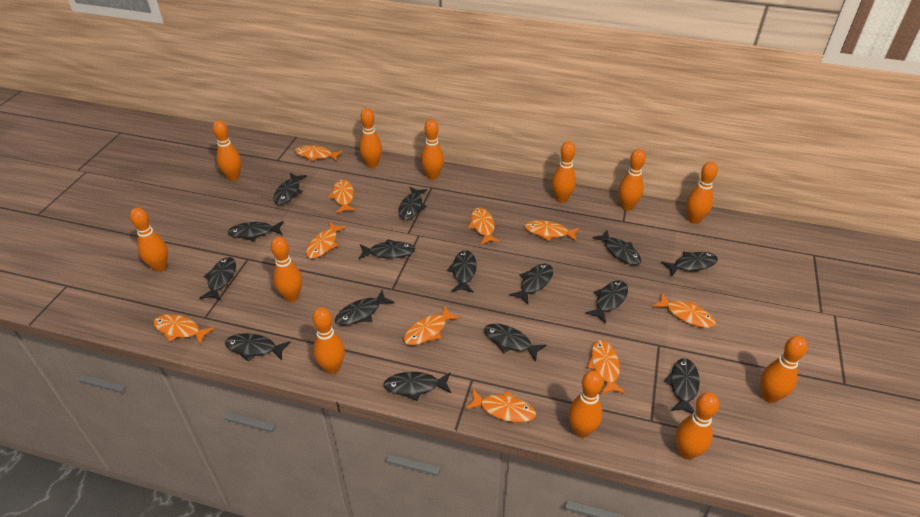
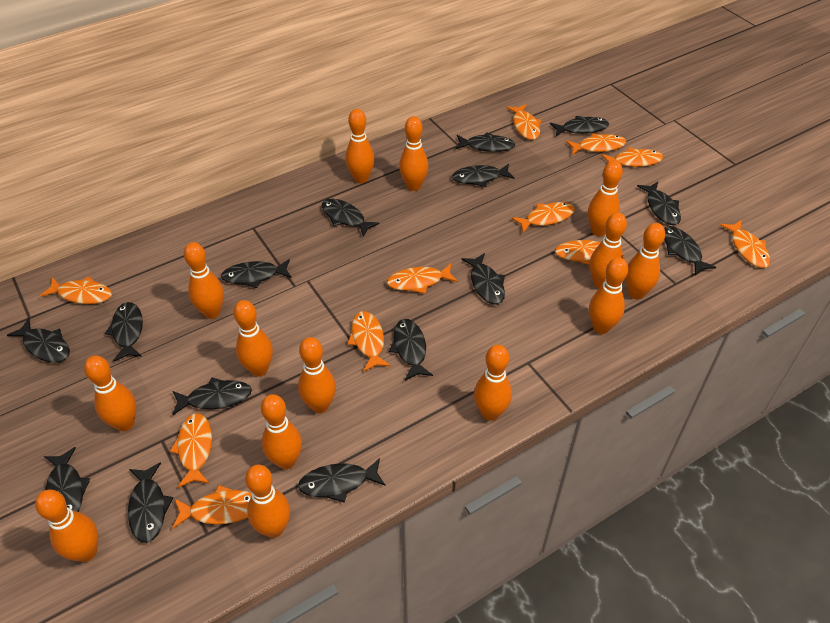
orange bowling pin: [130,207,168,272] [213,120,241,181] [271,237,302,302] [312,307,345,374] [359,108,382,168] [421,119,444,180] [552,141,576,203] [568,370,603,438] [619,149,646,211] [676,392,719,460] [686,161,718,224] [761,336,807,403] = 12 -> [35,490,98,562] [84,355,136,431] [184,242,224,319] [233,300,273,376] [245,464,290,538] [261,394,302,469] [298,337,336,413] [346,109,375,183] [399,116,429,191] [474,345,512,421] [588,160,623,236] [589,213,627,288] [589,257,628,334] [625,223,665,299] = 14
orange fish: [153,314,215,344] [295,145,343,162] [306,222,346,259] [328,179,355,213] [403,306,460,345] [465,389,536,422] [468,208,500,245] [524,220,579,242] [587,340,625,394] [652,293,716,328] = 10 -> [40,276,112,304] [169,413,212,488] [172,485,251,529] [347,311,391,372] [387,264,458,294] [507,104,541,140] [511,202,575,233] [555,240,624,265] [566,133,626,155] [601,147,663,167] [720,220,770,268] = 11

